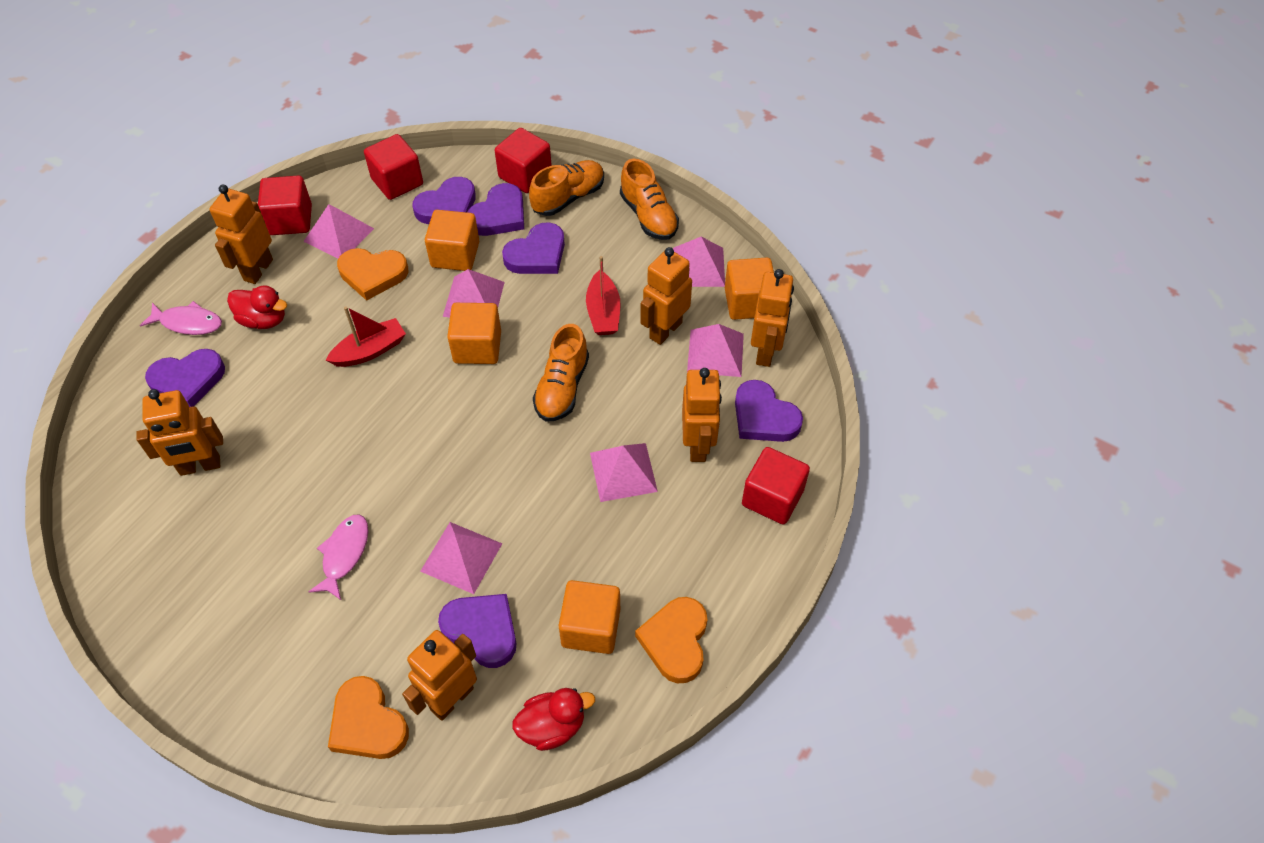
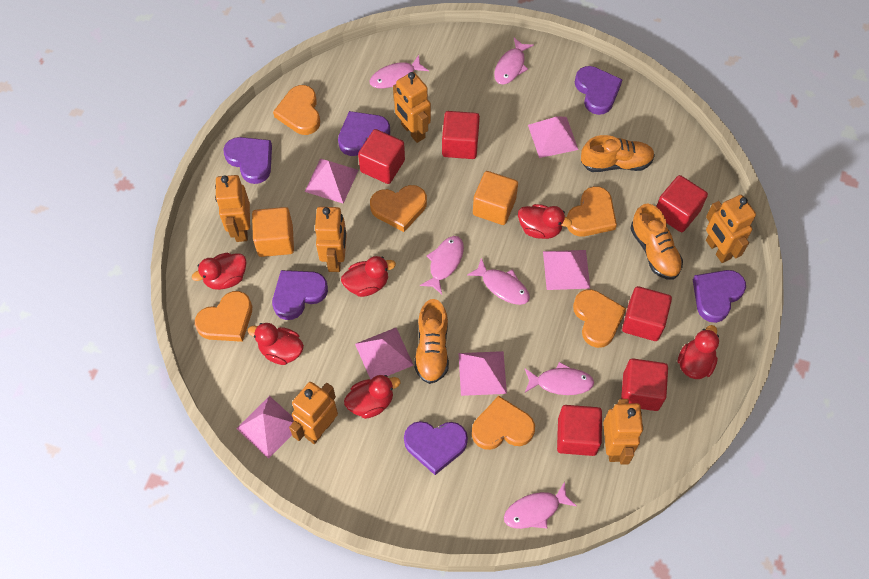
orange cube: [425,210,480,271] [447,303,501,364] [558,580,620,654] [725,258,774,320] = 4 -> [252,207,294,257] [473,171,518,225] = 2
orange heart: [328,676,409,759] [337,248,408,301] [635,597,708,683] = 3 -> [195,291,252,342] [273,85,320,135] [370,185,427,232] [472,396,535,450] [567,186,617,236] [573,289,627,348] = 6
pink fish: [140,301,222,335] [308,515,369,600] = 2 -> [369,55,429,88] [420,236,464,295] [467,258,530,305] [494,38,534,84] [504,482,576,529] [525,362,594,395] = 6
red boat: [326,306,406,367] [586,256,621,335] = 2 -> none = 0
red cube: [258,176,312,235] [364,134,423,200] [495,128,552,193] [742,447,810,525] = 4 -> [358,129,405,184] [442,111,480,159] [557,405,602,456] [621,359,668,411] [622,286,672,341] [656,175,708,232] = 6
red duck: [227,285,287,329] [512,688,595,751] = 2 -> [192,253,246,290] [248,323,304,365] [341,256,396,297] [344,375,400,419] [518,204,572,239] [678,325,719,379] = 6

